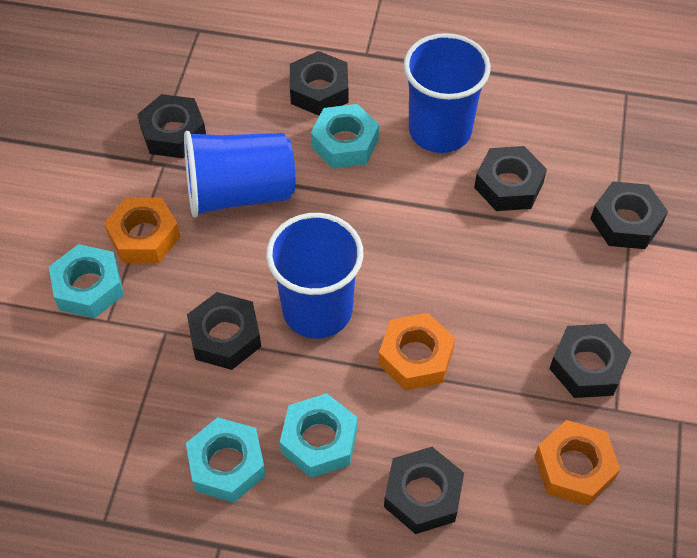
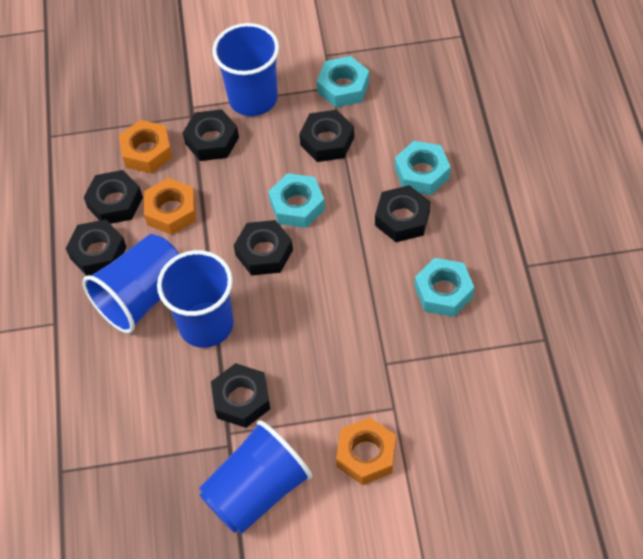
blue cup: [184,131,295,218] [266,213,364,339] [404,33,491,153] = 3 -> [83,234,179,333] [157,250,234,348] [199,420,312,534] [212,23,279,116] = 4

